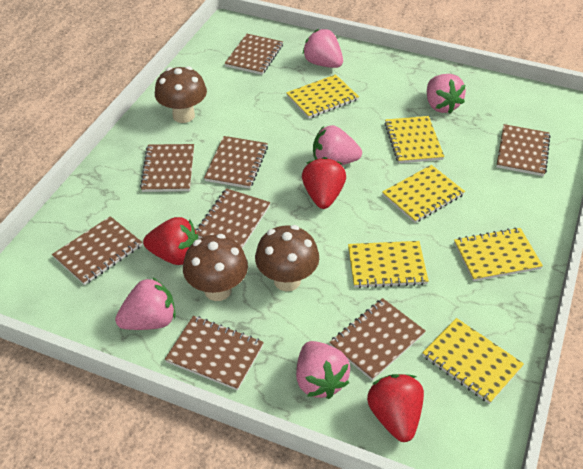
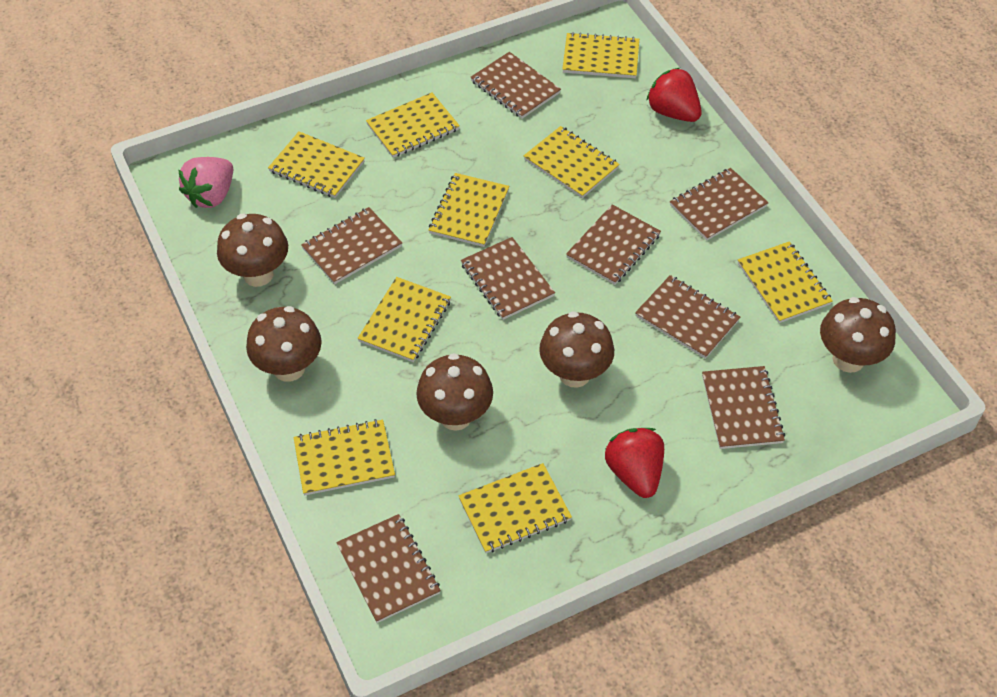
brown mushroom: [155,66,207,123] [183,234,248,301] [255,225,319,291] = 3 -> [217,214,288,287] [246,306,322,382] [416,353,493,431] [539,311,614,388] [820,297,896,373] = 5
pink strawberry: [115,277,176,330] [296,341,350,399] [303,29,343,68] [313,125,362,165] [427,74,466,114] = 5 -> [178,157,233,208] = 1
red strawberry: [143,217,198,265] [302,157,346,209] [367,374,424,442] = 3 -> [605,428,664,498] [646,68,702,122] = 2
yellow notebook: [286,74,359,119] [348,241,429,288] [382,165,465,223] [385,116,445,163] [422,318,524,404] [454,228,543,281] = 6 -> [268,132,365,198] [293,419,395,495] [357,277,451,362] [366,93,460,158] [429,173,509,247] [459,463,572,553] [524,126,620,198] [562,32,639,78] [738,241,833,323] = 9

